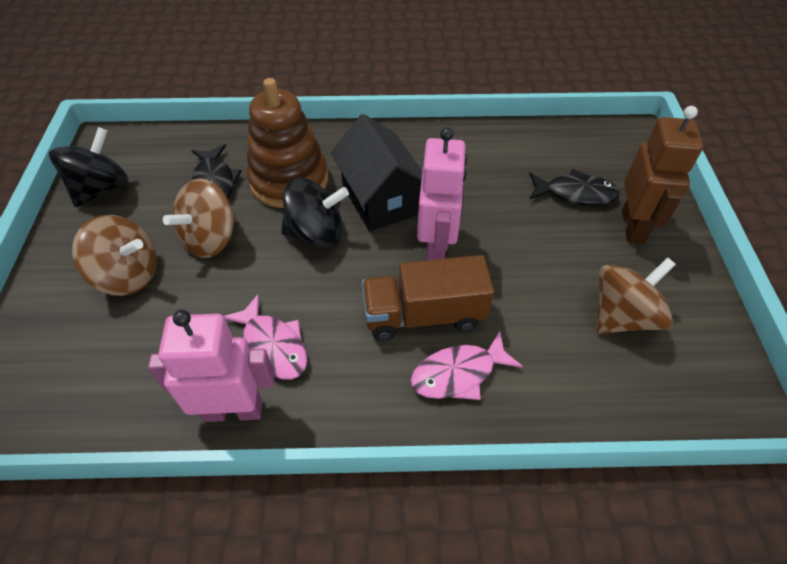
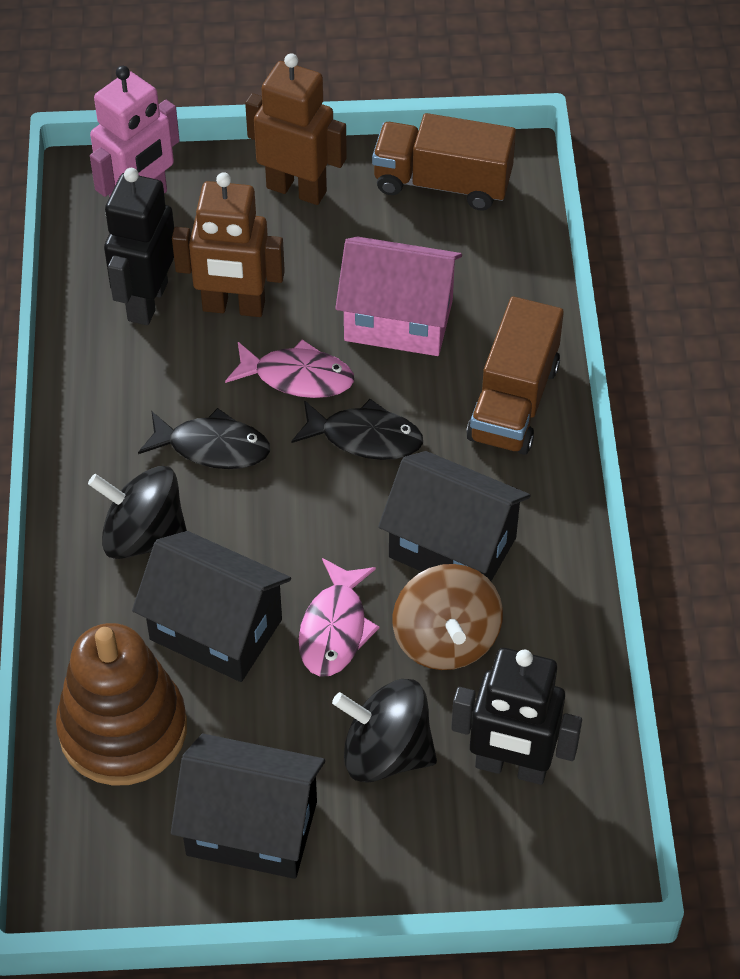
black house: [331,114,422,231] = 1 -> [132,531,291,682] [171,734,325,879] [378,451,530,581] = 3
black robot: none = 0 -> [104,168,174,325] [451,648,582,785] = 2
brown robot: [622,106,703,244] = 1 -> [172,172,285,317] [245,53,347,205] = 2
brown spinning top: [72,215,157,296] [163,179,237,258] [597,257,676,334] = 3 -> [393,564,503,670] = 1
brown truck: [362,255,494,341] = 1 -> [372,113,516,210] [466,296,564,455] = 2
pink house: none = 0 -> [335,236,462,356] = 1
pink robot: [148,310,275,422] [417,127,467,260] = 2 -> [90,66,180,197] = 1

